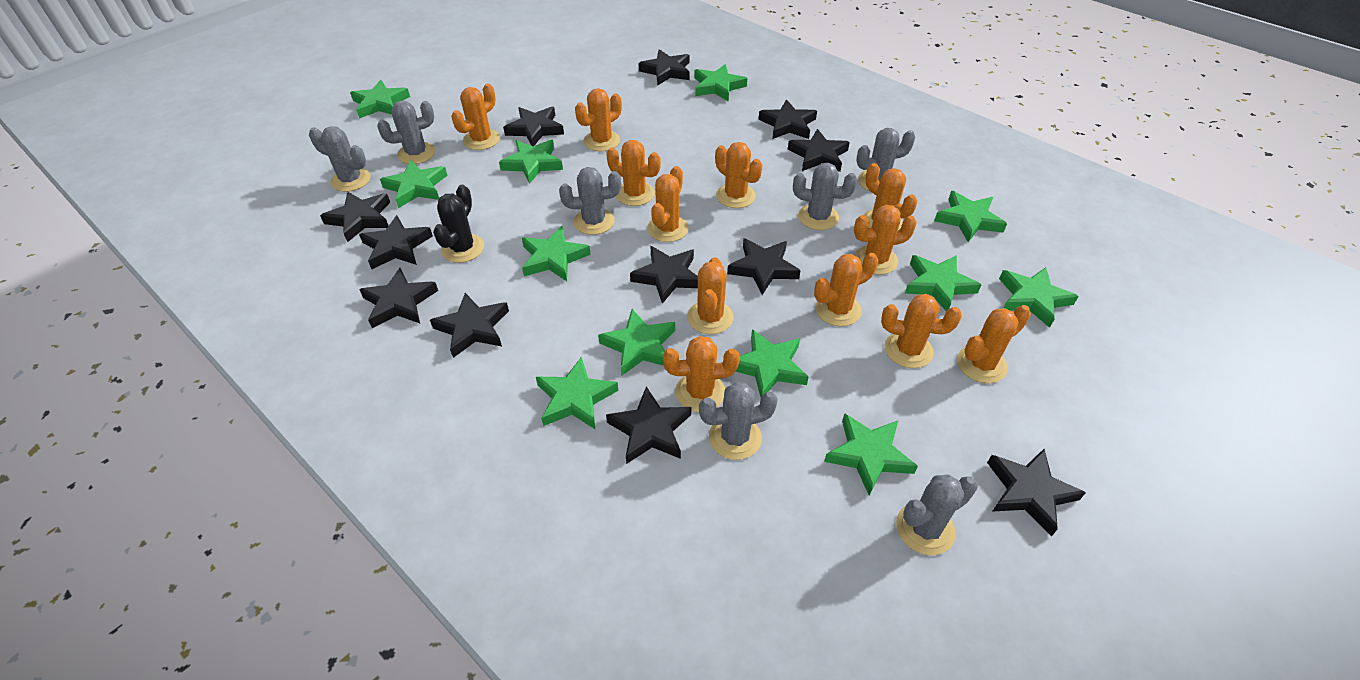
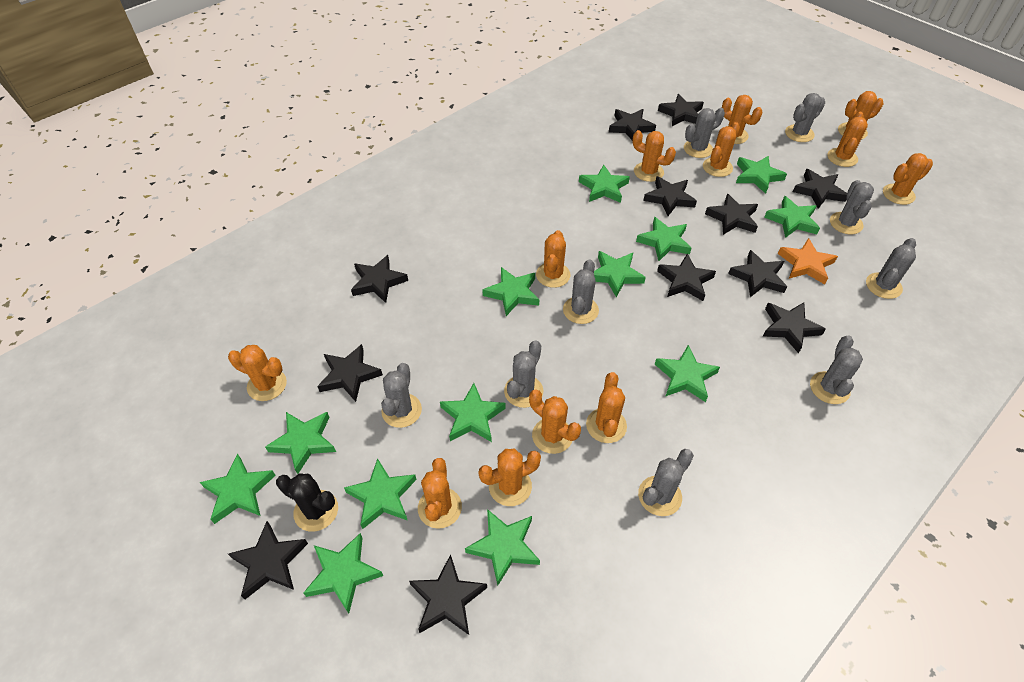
green star: [350,80,410,118] [380,160,448,208] [499,140,563,184] [522,226,591,281] [536,357,618,429] [598,309,675,375] [694,64,747,102] [735,329,808,397] [824,413,918,496] [905,255,981,311] [934,191,1007,242] [999,267,1079,328] = 12 -> [200,454,276,524] [265,412,336,474] [303,533,383,614] [344,458,417,529] [440,383,506,442] [465,509,540,586] [482,267,539,316] [579,165,630,203] [594,251,646,298] [636,217,692,261] [654,345,720,402] [736,156,787,194] [764,196,820,238] = 13
grey cactus: [309,126,371,192] [377,101,435,164] [559,167,621,235] [699,382,778,460] [793,163,857,230] [856,128,915,192] [896,474,978,556] = 7 -> [381,363,422,428] [504,340,543,408] [563,259,599,324] [638,449,694,516] [684,108,725,158] [785,93,825,142] [810,335,863,404] [830,180,874,234] [866,238,916,299] = 9
orange star: none = 0 -> [778,238,838,285] = 1

